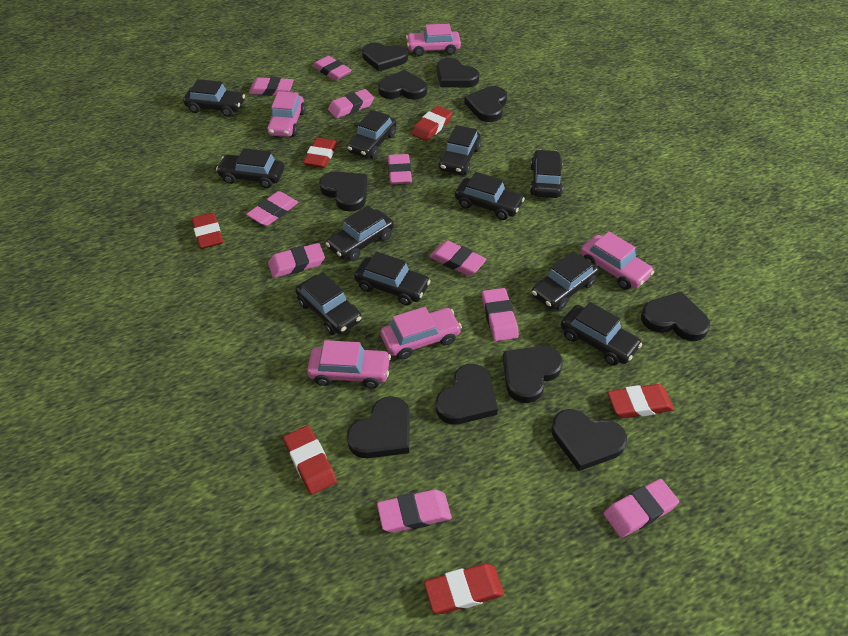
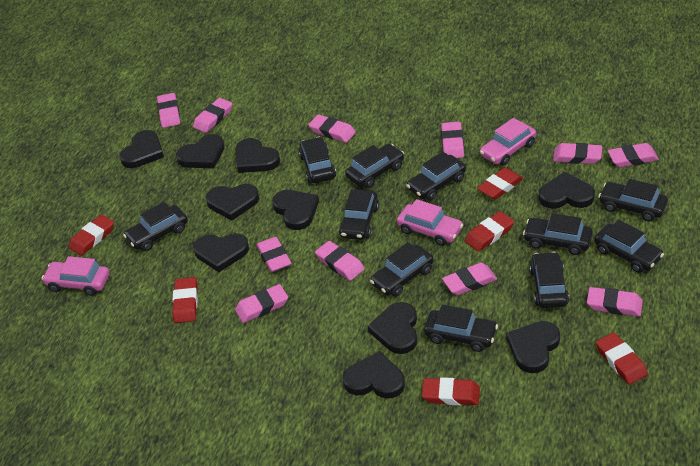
pink car: [267,91,305,137] [307,340,391,389] [381,307,462,359] [406,24,461,56] [580,231,654,290] = 5 -> [42,256,110,296] [397,199,463,246] [480,118,536,166] = 3
pink eraser: [246,191,299,226] [249,77,294,96] [268,243,325,278] [313,56,352,81] [328,89,374,118] [377,490,452,533] [388,154,412,184] [429,240,487,276] [482,288,519,341] [604,479,679,538] = 10 -> [157,93,180,128] [193,98,232,133] [235,284,288,323] [256,237,292,272] [309,114,356,143] [315,241,365,281] [441,122,464,158] [442,263,497,295] [553,143,602,164] [587,287,643,316] [608,143,659,167] = 11

